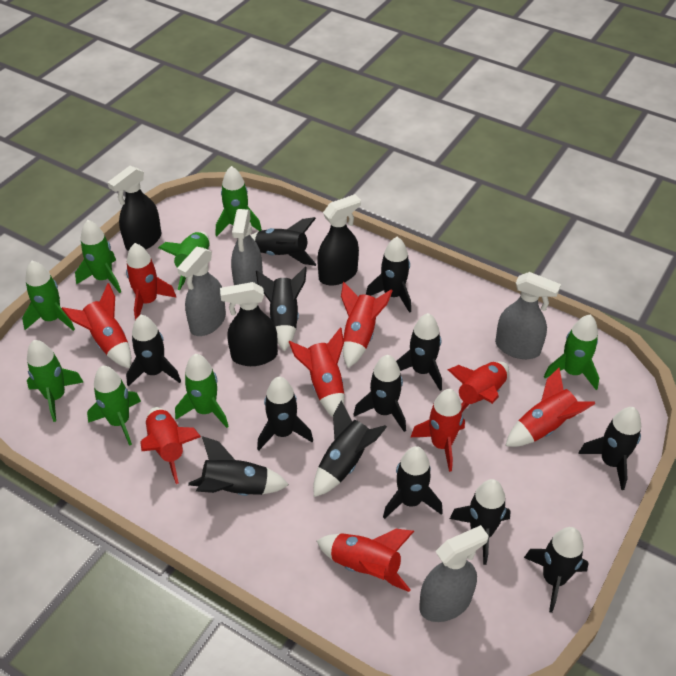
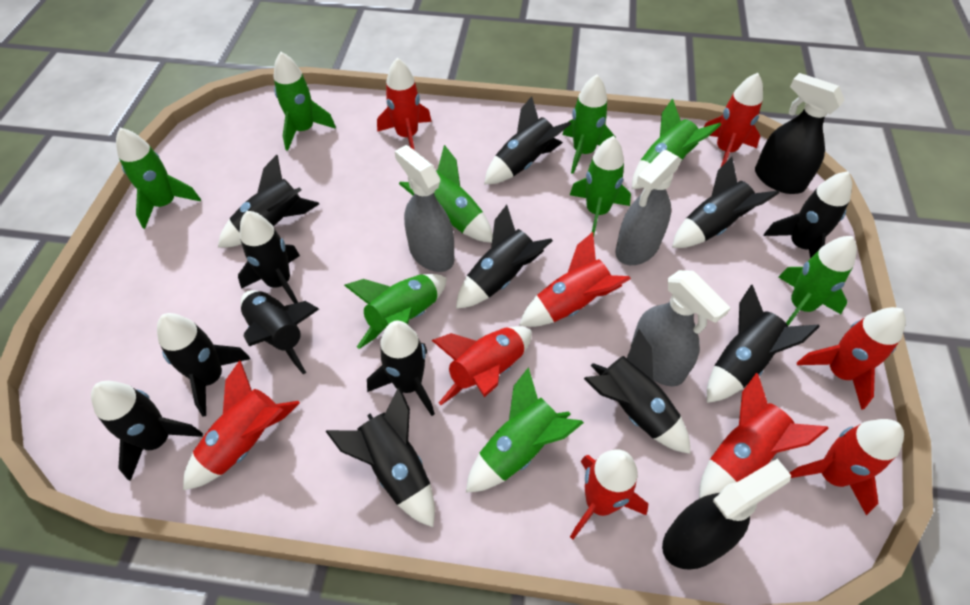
black spray bottle: [107,166,161,251] [220,282,278,366] [317,194,361,285] = 3 -> [662,459,791,570] [755,73,845,194] = 2
green rocket: [22,261,75,331] [27,340,84,422] [75,220,121,293] [87,366,141,446] [158,232,209,290] [175,354,229,428] [216,166,262,236] [544,315,599,390] = 8 -> [116,128,201,229] [274,51,336,151] [344,274,447,349] [399,145,493,243] [466,367,584,493] [562,74,616,174] [570,136,631,236] [632,98,721,189] [779,236,857,326] = 9
grey spray bottle: [177,247,226,336] [231,209,263,285] [419,525,488,622] [495,272,561,359] = 4 -> [394,145,454,272] [615,150,682,265] [631,270,731,386] = 3

